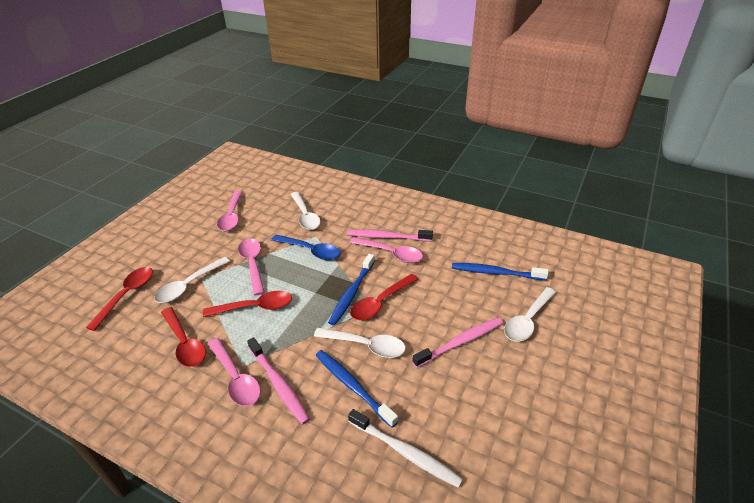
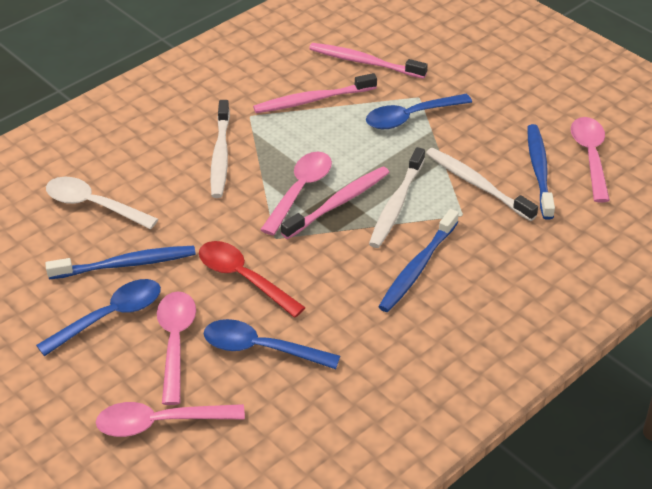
blue spoon: [271,235,340,260] = 1 -> [36,279,161,356] [204,319,340,369] [366,94,472,129] = 3
red spoon: [86,267,153,331] [161,307,206,367] [203,291,292,317] [350,274,418,320] = 4 -> [199,241,306,318] = 1
white spoon: [154,257,230,303] [291,192,321,230] [314,328,406,358] [504,287,557,342] = 4 -> [46,177,158,229] = 1
white toothbrush: [348,409,463,488] = 1 -> [210,100,230,198] [369,147,425,248] [426,148,538,221] = 3

